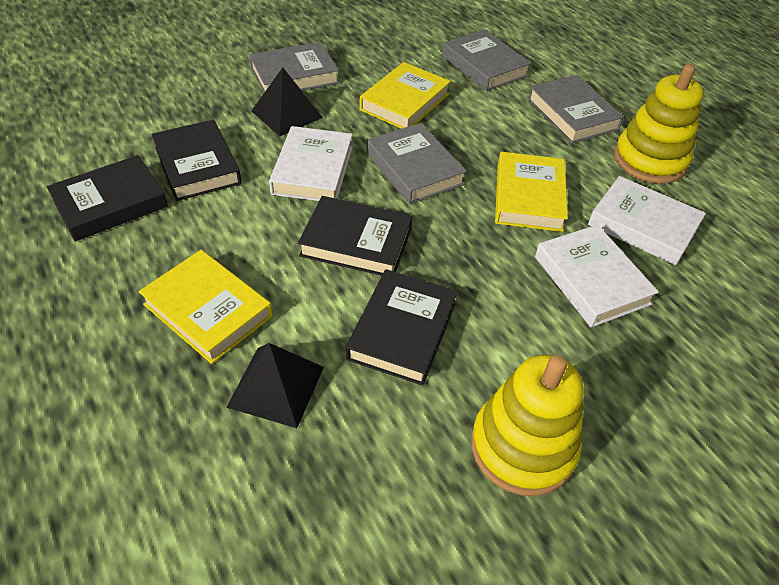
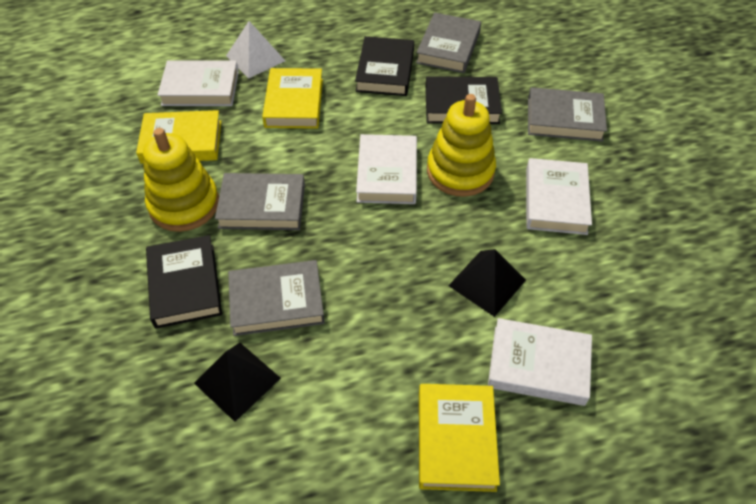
black book: [47,155,168,242] [151,120,242,201] [298,196,413,276] [346,269,458,386] = 4 -> [146,235,222,329] [355,36,414,96] [425,76,502,124] = 3
white book: [269,126,353,201] [535,225,659,328] [588,176,706,265] = 3 -> [158,60,239,106] [356,134,417,204] [488,318,592,406] [526,158,592,235] = 4
white pyramid: none = 0 -> [226,21,285,79] = 1

